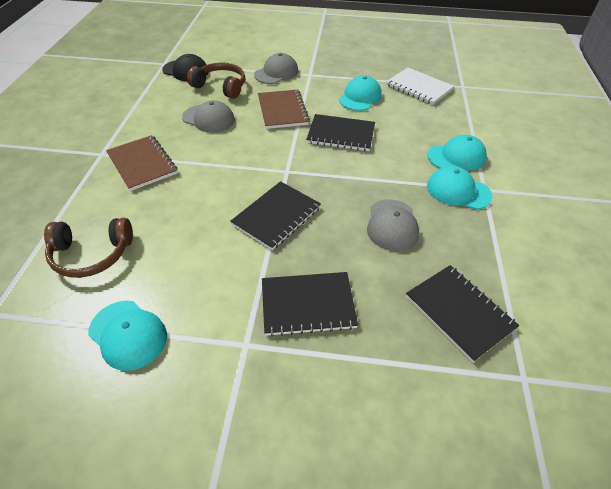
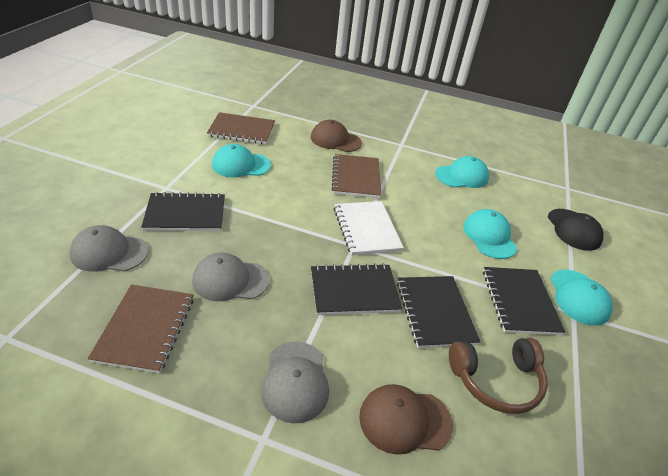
brown cap: none = 0 -> [311,120,362,152] [359,384,453,455] = 2
brown headphones: [44,218,133,278] [187,62,245,99] = 2 -> [449,338,548,414] = 1
brown notebook: [106,135,178,191] [258,90,310,129] = 2 -> [88,284,194,373] [207,112,275,144] [332,154,381,198] = 3

